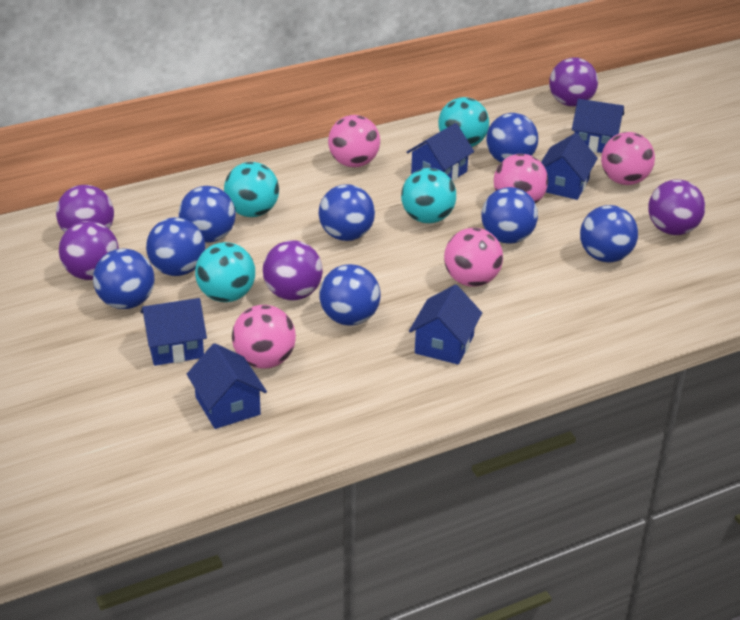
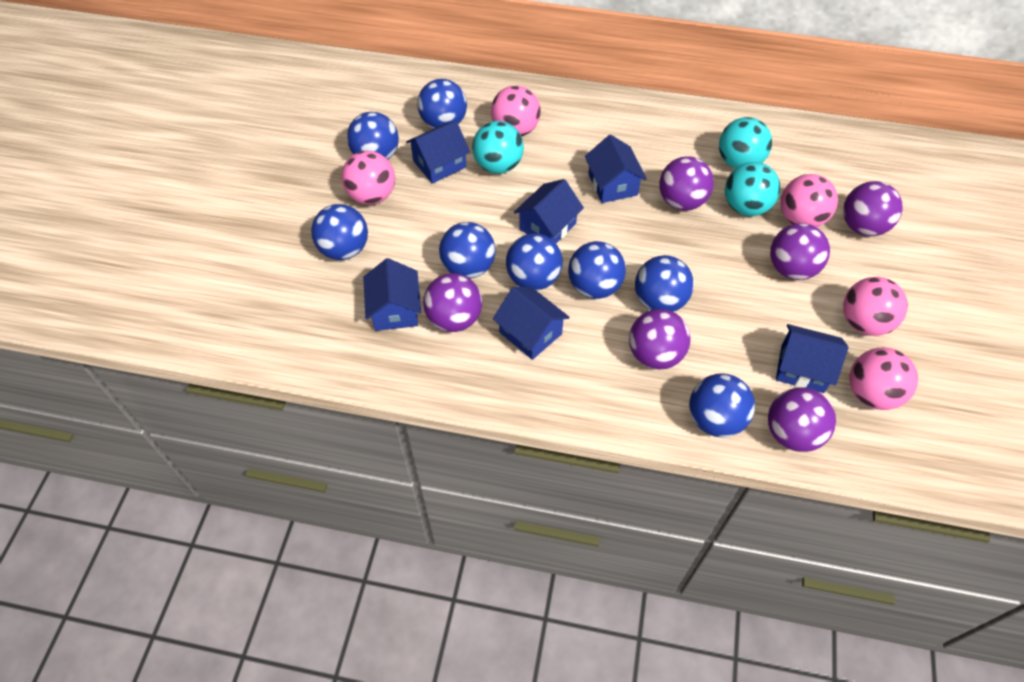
purple ball: [56,185,114,233] [59,221,119,280] [263,240,323,300] [549,57,598,107] [648,179,705,235] = 5 -> [423,273,482,332] [629,309,691,370] [660,156,714,211] [768,387,836,452] [770,223,830,280] [843,181,903,236] = 6
turquoise ball: [195,242,255,302] [224,162,279,217] [401,168,456,223] [438,97,489,147] = 4 -> [472,121,524,174] [719,117,772,169] [725,162,781,216] = 3

